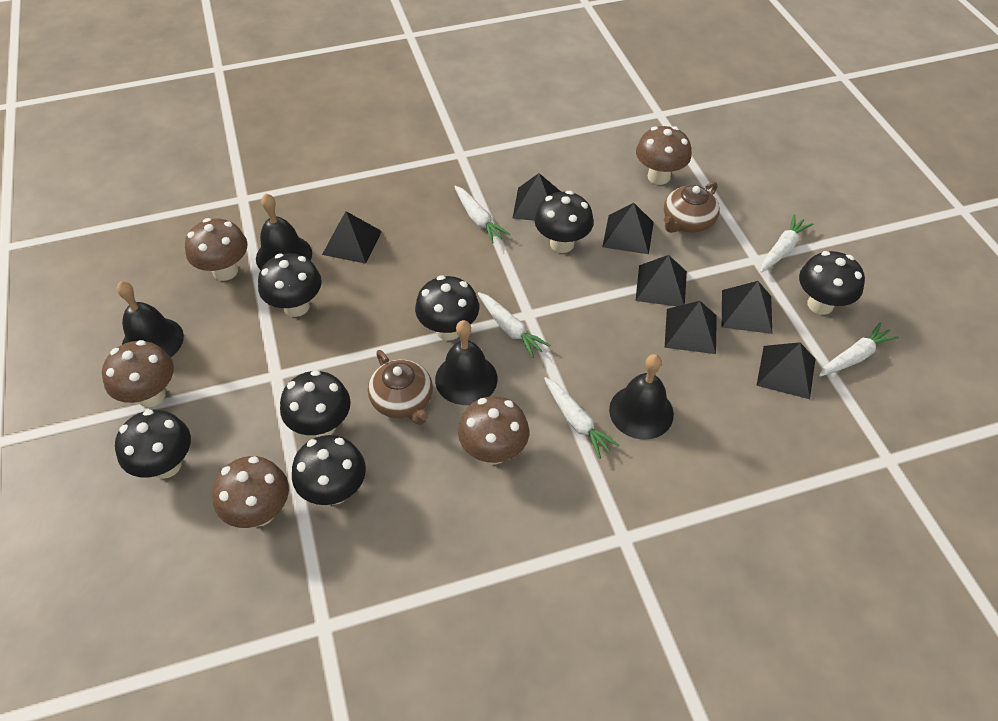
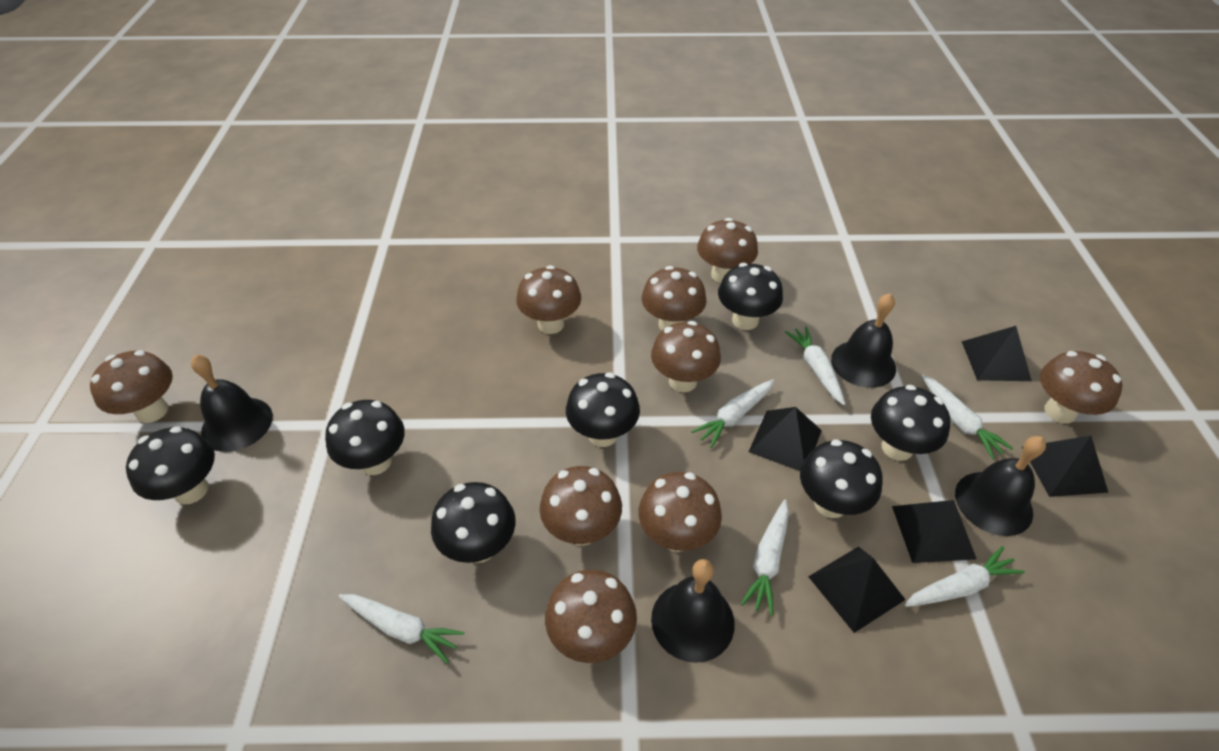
black pyramid: [322,211,382,264] [513,173,561,221] [603,203,654,254] [635,255,687,306] [665,301,717,354] [722,281,772,334] [756,342,815,399] = 7 -> [749,407,822,471] [808,546,906,633] [892,500,977,563] [961,326,1032,381] [1022,436,1108,497] = 5
brown mushroom: [102,340,174,407] [185,218,247,281] [212,456,289,528] [458,396,529,465] [636,126,691,185] = 5 -> [90,350,173,423] [516,265,581,334] [540,466,622,546] [545,569,637,663] [639,472,722,552] [642,266,706,330] [651,321,721,392] [697,218,758,283] [1040,351,1122,423] = 9
brown teapot: [368,350,433,425] [664,182,720,233] = 2 -> none = 0
white carrot: [454,186,510,243] [477,292,550,358] [544,377,620,459] [760,215,813,273] [819,322,899,376] = 5 -> [339,594,464,664] [691,380,774,448] [741,499,789,615] [785,326,845,405] [905,546,1025,607] [922,375,1013,459] = 6

